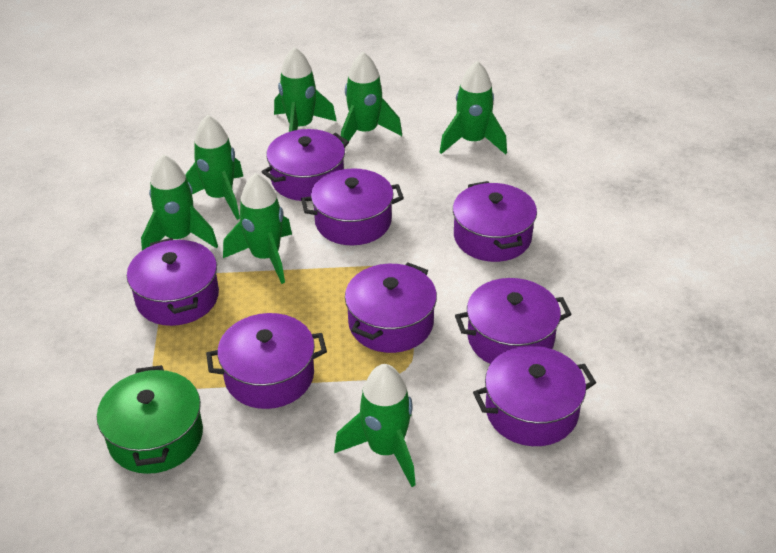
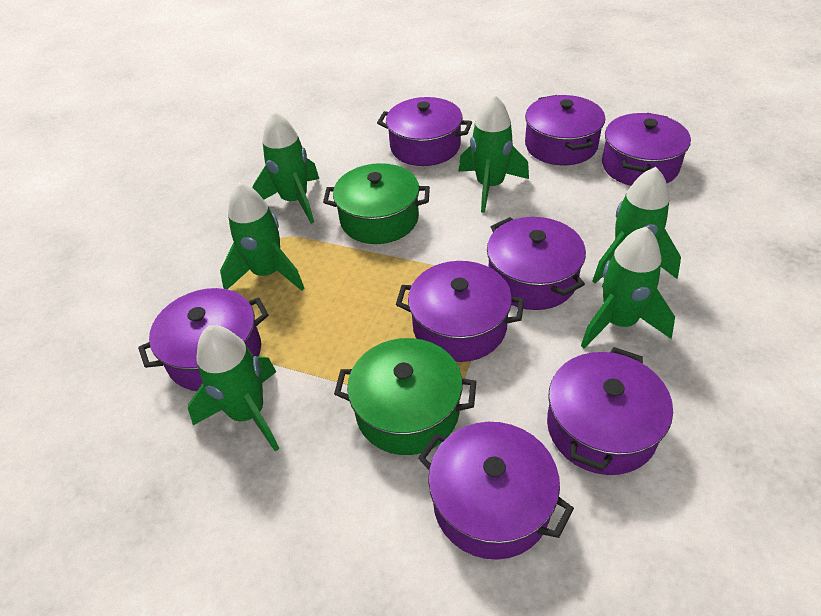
green pot: [97,365,203,474] = 1 -> [323,163,430,244] [334,338,476,455] = 2
green rocket: [141,154,218,250] [185,115,244,220] [223,173,292,284] [274,47,337,132] [334,364,416,487] [341,52,402,143] [440,61,507,154] = 7 -> [188,325,279,452] [220,182,305,291] [252,111,319,224] [458,94,529,213] [581,227,675,348] [593,167,681,283] = 6

